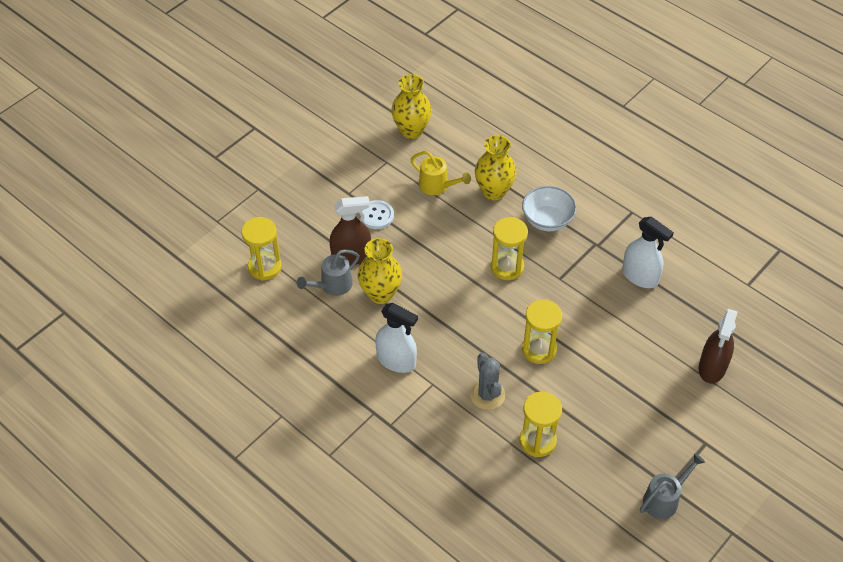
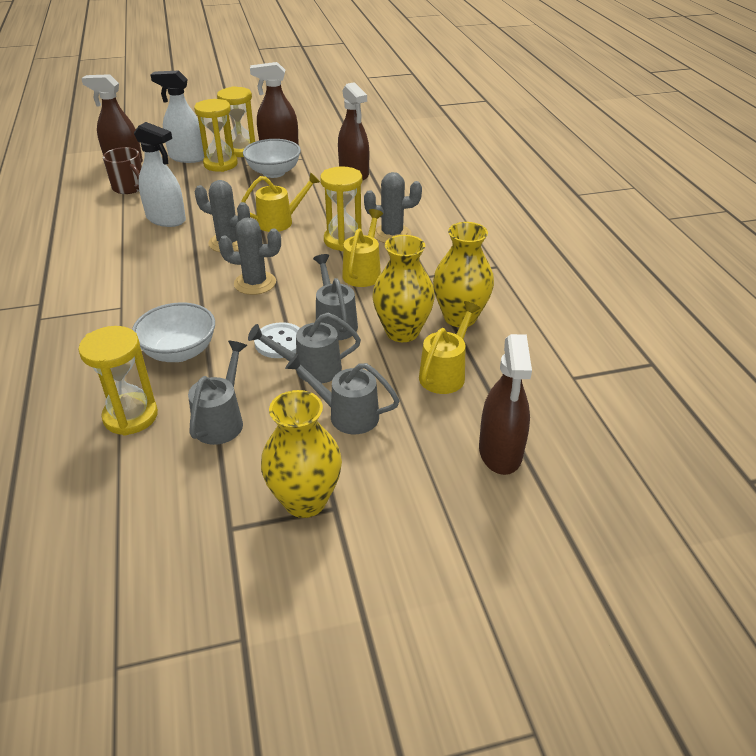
brown mug: none = 0 -> [103,147,142,194] = 1
brown spray bottle: [330,196,371,265] [699,309,737,383] = 2 -> [81,74,143,162] [250,62,299,145] [338,82,369,181] [479,334,532,475] = 4
grey cactus: [470,353,505,410] = 1 -> [194,180,250,252] [218,218,281,295] [364,172,422,243] = 3
grey watering can: [297,249,359,296] [640,453,705,519] = 2 -> [188,341,247,445] [248,313,361,384] [285,354,400,434] [313,254,358,340] = 4
white bowl: [522,186,577,231] = 1 -> [132,302,215,362] [243,139,301,178] = 2
yellow watering can: [410,151,471,195] = 1 -> [241,172,320,232] [342,209,383,287] [419,301,480,394] = 3

